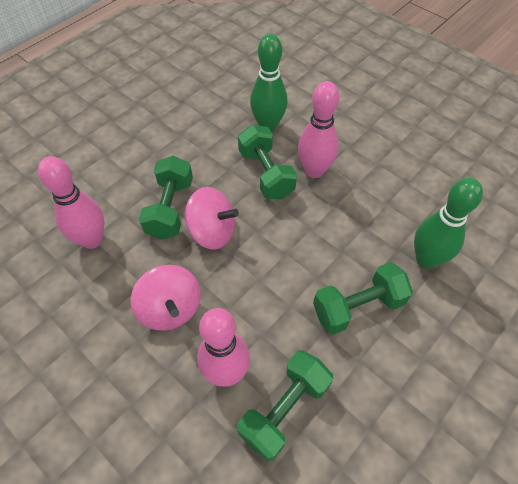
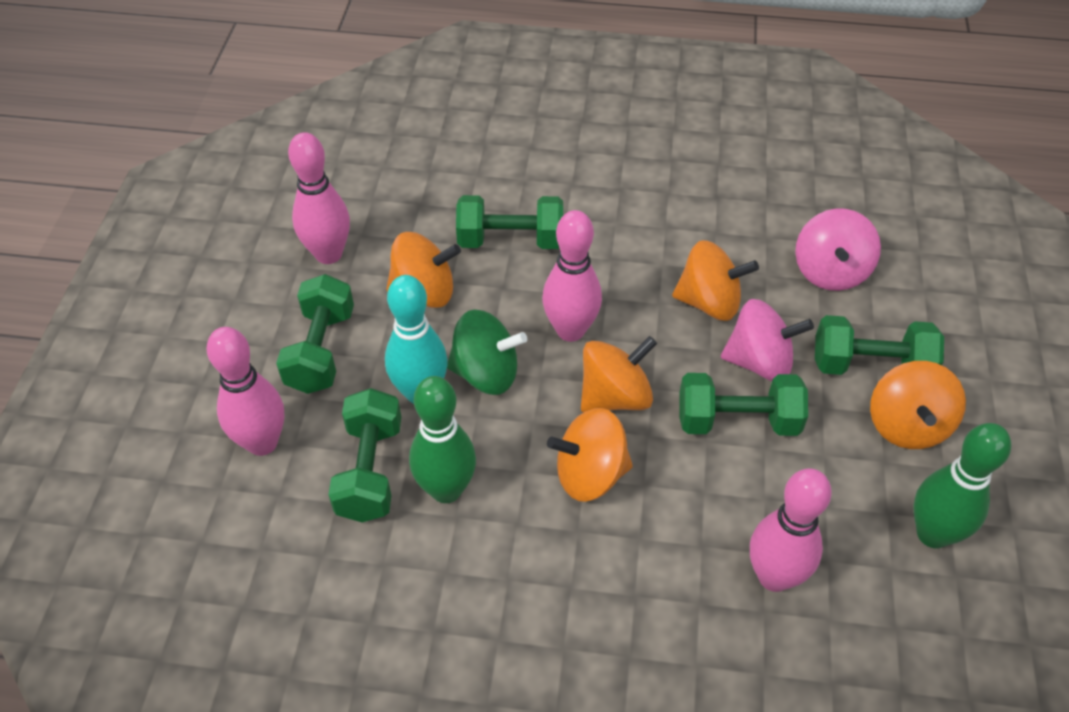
green dumbbell: [139,156,193,239] [237,350,333,461] [238,125,297,199] [313,262,413,335] = 4 -> [276,274,354,394] [328,388,401,522] [456,195,563,249] [680,373,808,436] [815,315,944,375] = 5
green spinning top: none = 0 -> [447,310,527,395] = 1
orange spinning top: none = 0 -> [386,232,461,308] [547,408,633,502] [581,336,657,412] [672,240,759,321] [870,361,966,449] = 5
pink bowling pin: [38,156,104,249] [197,308,250,387] [298,81,339,178] = 3 -> [207,327,285,456] [288,132,350,264] [542,210,602,342] [750,468,832,592] = 4
turquoise bowling pin: none = 0 -> [385,275,448,404] = 1

